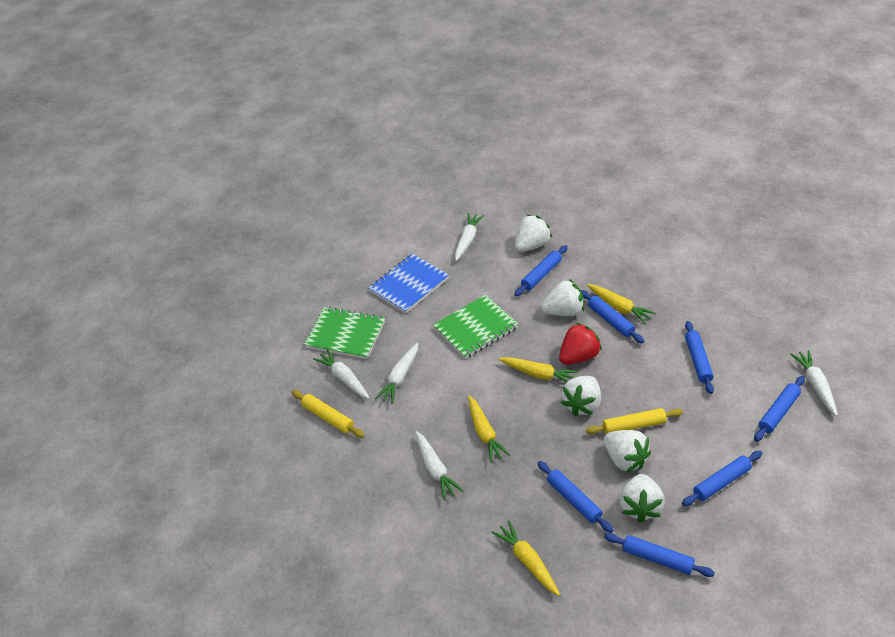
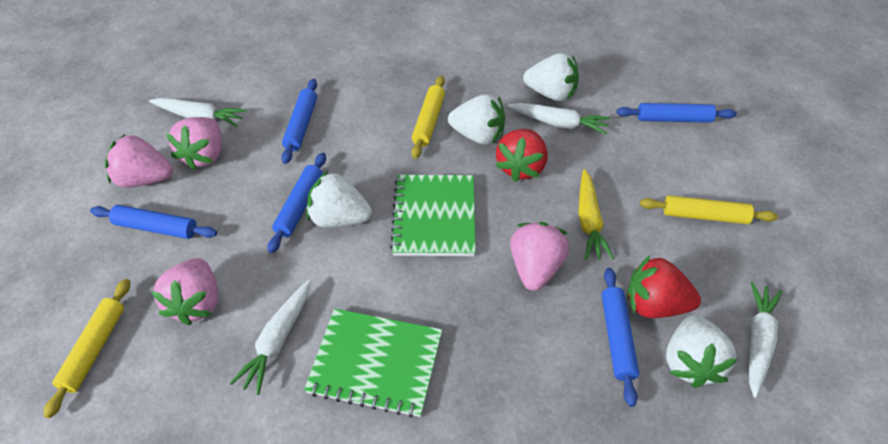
blue notebook: [369,254,449,314] = 1 -> none = 0
blue rolling pin: [515,245,568,296] [537,461,613,533] [581,290,644,344] [604,533,715,577] [682,451,762,506] [685,321,714,394] [754,376,805,442] = 7 -> [90,205,217,239] [268,153,326,253] [281,79,317,164] [602,268,639,407] [617,103,737,123] = 5
pink strawberry: none = 0 -> [105,134,173,188] [151,258,218,326] [166,117,222,170] [510,222,569,291] = 4
red strawberry: [559,323,602,365] = 1 -> [495,129,548,182] [627,255,701,318] = 2
white carrot: [313,349,369,399] [375,343,418,404] [416,431,463,500] [455,213,484,261] [790,350,838,416] = 5 -> [149,98,247,127] [229,280,311,395] [508,103,610,135] [749,282,783,398] = 4
white strawberry: [515,215,552,252] [541,279,584,316] [561,376,601,417] [604,430,651,473] [620,474,665,523] = 5 -> [307,171,372,227] [448,94,505,145] [523,53,579,101] [666,315,738,388] = 4
yellow carrot: [468,396,510,463] [491,520,560,596] [498,357,579,382] [587,284,656,325] = 4 -> [578,169,614,260] = 1
yellow rolling pin: [291,390,364,438] [586,408,683,434] = 2 -> [44,279,130,418] [411,76,445,159] [640,195,778,224] = 3

